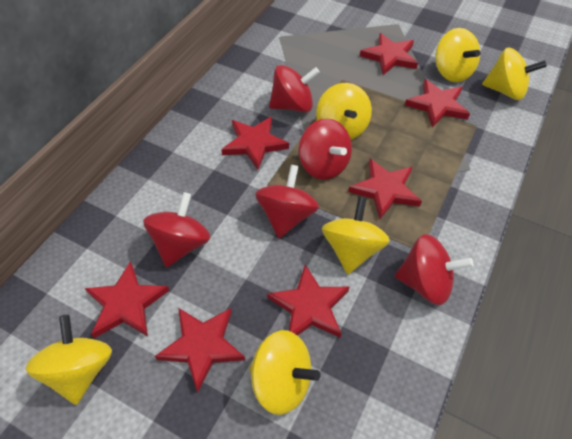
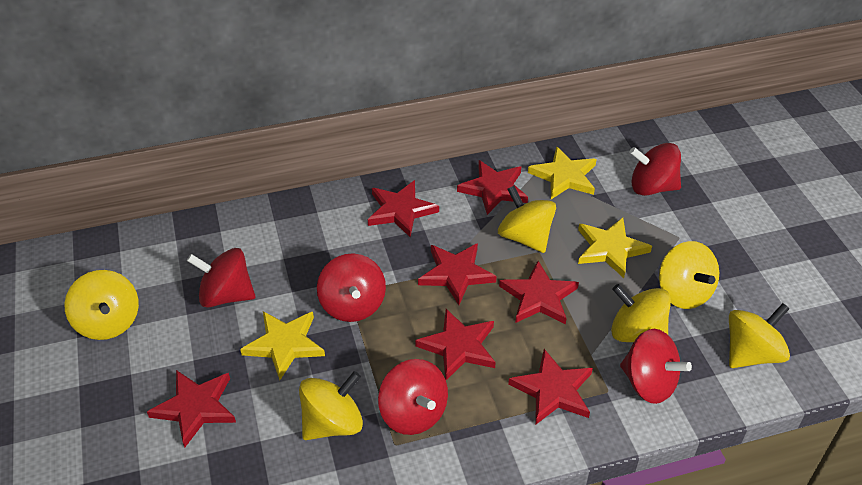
yellow star: none = 0 -> [240,311,325,380] [528,146,597,199] [578,218,652,278] = 3

